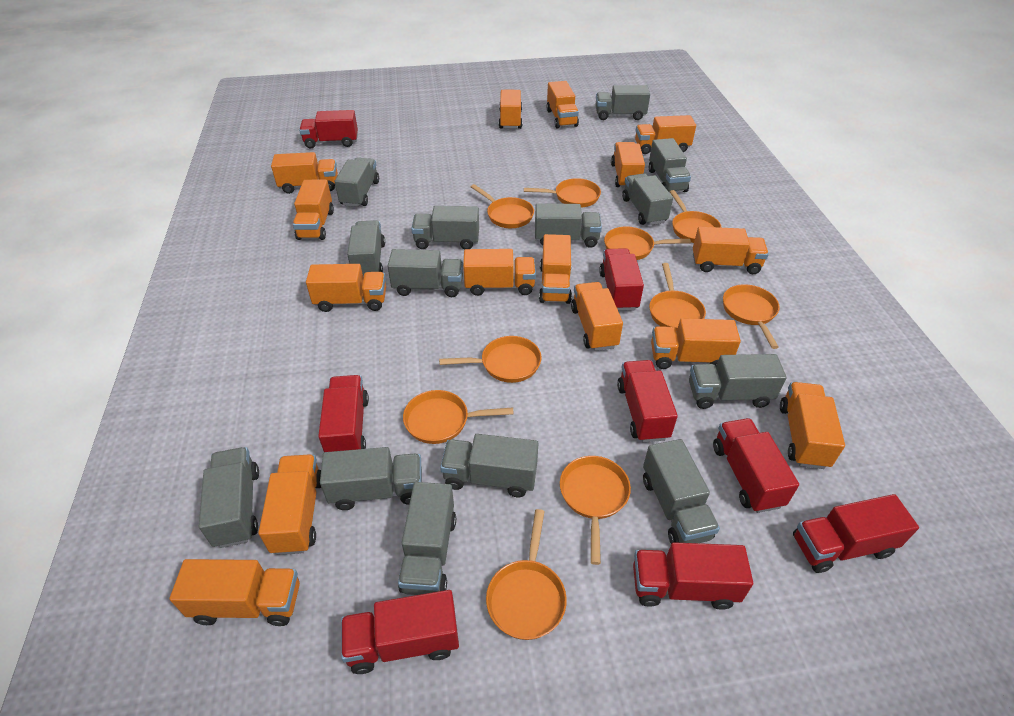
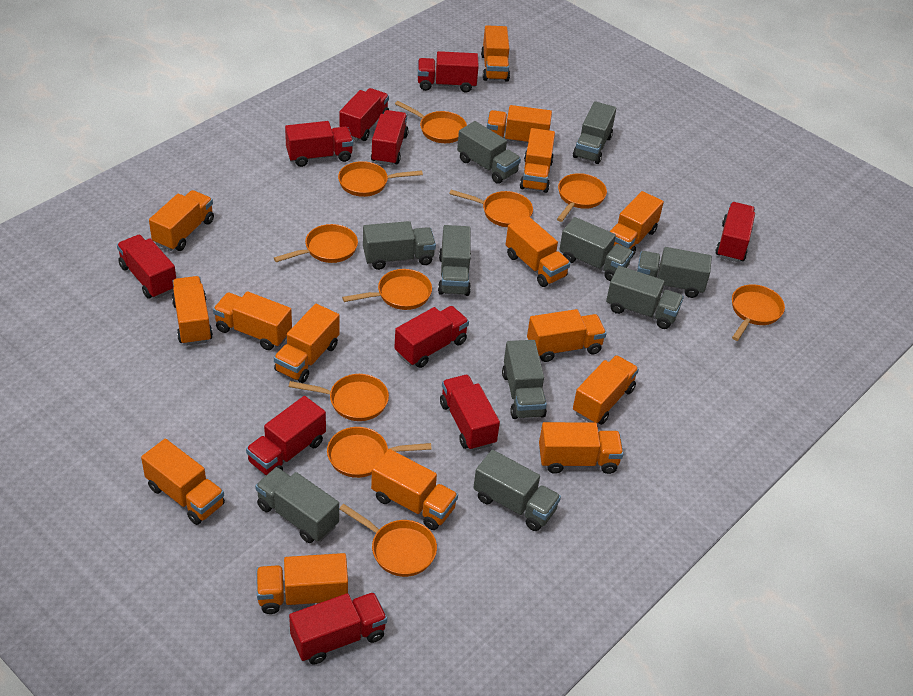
grey truck: [199,447,259,548] [320,447,422,510] [335,158,379,207] [347,220,385,277] [388,249,463,297] [398,482,456,595] [411,206,479,250] [440,434,538,497] [535,203,602,248] [595,85,650,120] [622,173,673,225] [643,439,720,543] [649,138,691,192] [689,354,787,409] = 14 -> [255,467,339,543] [363,221,436,270] [438,225,471,296] [457,121,521,184] [473,450,561,531] [502,340,547,419] [559,217,633,281] [573,101,616,164] [606,266,684,329] [637,247,712,298] = 10
red truck: [299,110,358,148] [318,375,369,452] [341,590,459,674] [599,248,644,311] [617,360,678,442] [633,542,753,610] [713,418,799,513] [793,494,919,573] = 8 -> [117,235,176,299] [246,396,326,475] [285,121,353,167] [289,592,387,664] [339,88,389,141] [371,110,408,166] [394,306,469,368] [418,51,479,93] [440,375,500,451] [715,202,755,262] = 10

